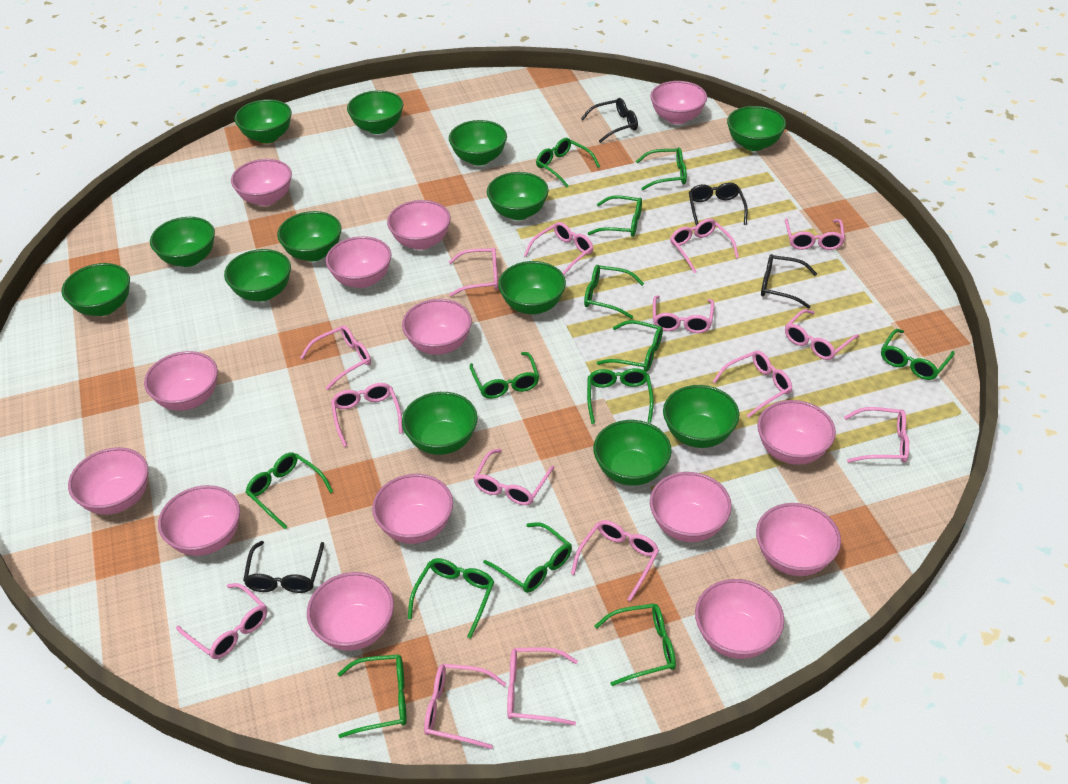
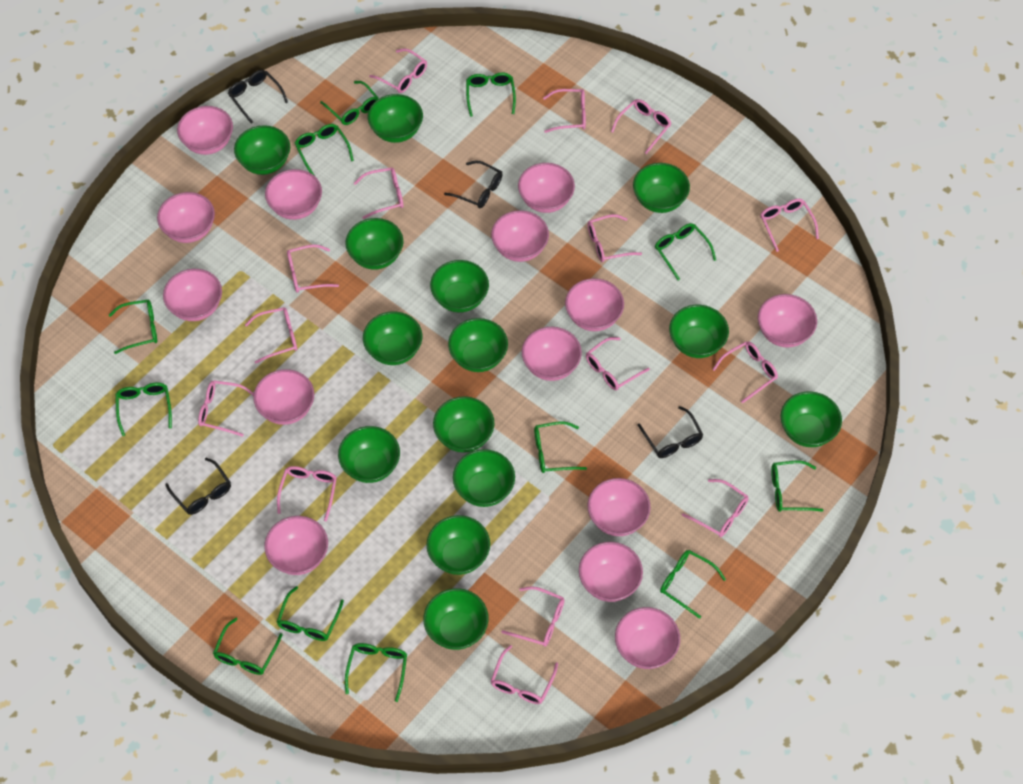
green bowl: [62,263,130,316] [150,217,215,267] [224,249,291,301] [234,99,292,143] [277,211,342,261] [347,90,404,134] [402,392,478,455] [449,120,507,166] [487,172,549,220] [498,261,566,315] [593,420,672,486] [663,385,739,448] [727,106,786,151] = 13 -> [234,125,290,175] [338,426,400,483] [346,218,403,270] [363,312,422,365] [368,94,423,143] [423,588,489,650] [427,515,490,575] [430,260,489,313] [433,396,495,453] [448,318,508,372] [453,449,515,507] [633,163,690,213] [669,305,729,358] [781,391,842,447] = 14
green glasses: [246,452,333,529] [338,654,407,738] [408,558,494,638] [469,352,539,399] [483,522,572,593] [536,138,600,187] [584,265,644,319] [587,368,654,424] [588,195,642,237] [595,603,676,686] [597,320,663,372] [636,147,687,190] [881,329,955,380] = 13 -> [109,299,157,354] [115,382,172,436] [213,618,283,675] [277,586,344,641] [295,124,354,176] [320,81,379,125] [345,643,407,702] [466,72,516,117] [534,421,587,473] [655,223,716,281] [660,550,726,619] [771,461,824,512] = 12

